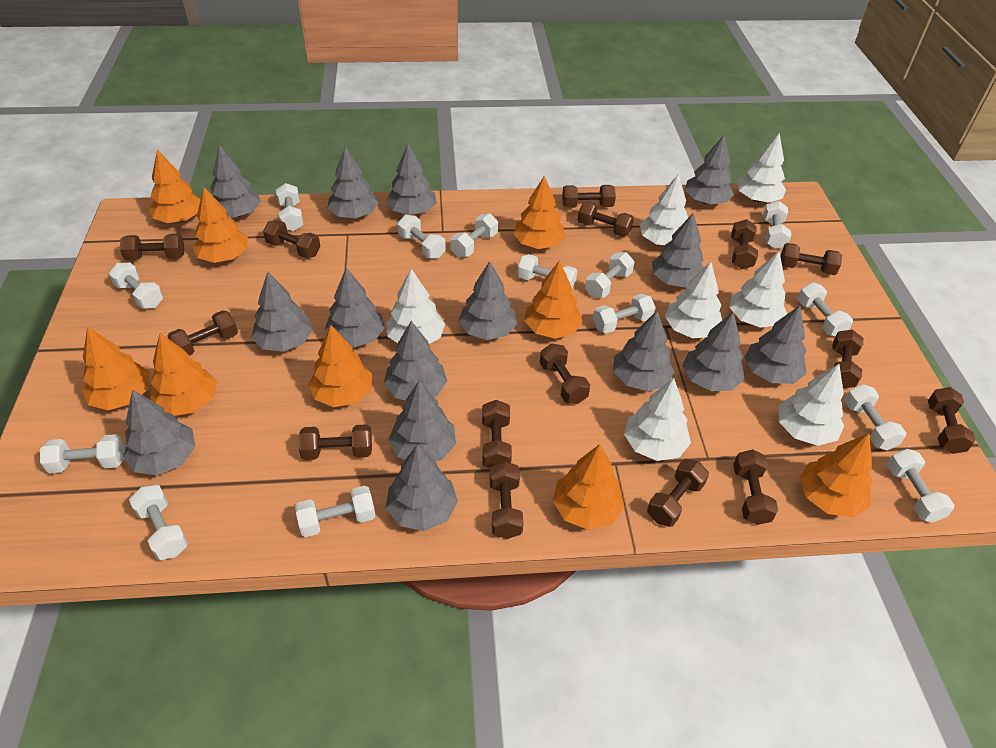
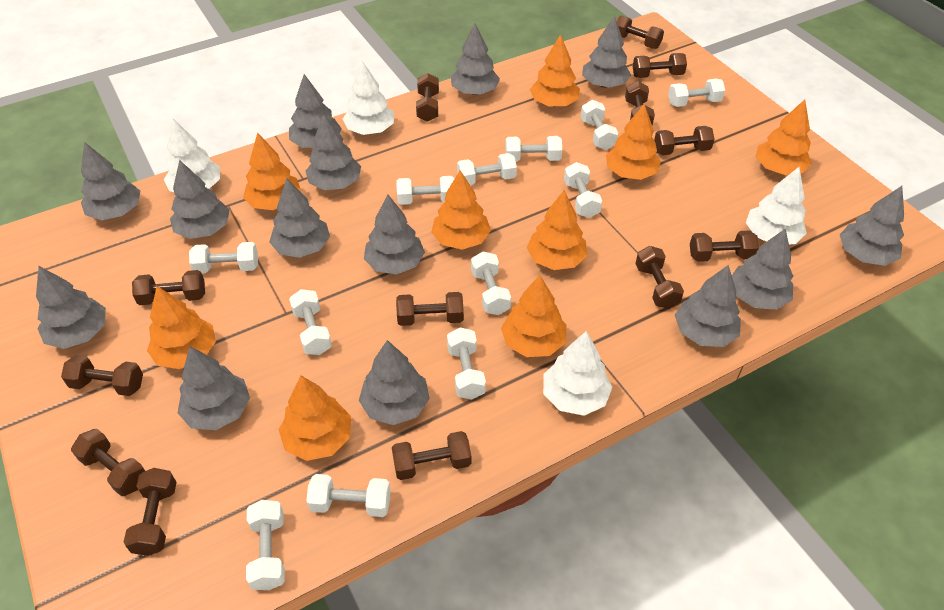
brown dumbbell: [120,234,184,260] [167,310,238,356] [263,220,321,258] [299,424,372,460] [482,400,512,468] [490,461,523,539] [540,343,590,404] [562,185,616,208] [578,201,634,237] [647,459,709,527] [731,219,758,269] [733,449,778,525] [781,243,842,275] [832,330,863,388] [928,387,976,454] = 15 -> [61,355,143,396] [71,429,145,496] [124,468,177,556] [132,270,205,305] [392,431,471,480] [396,292,464,326] [416,73,439,122] [616,15,664,49] [625,81,655,125] [633,53,687,78] [635,246,684,309] [654,126,714,155] [690,230,759,262] = 13
grey tree: [123,390,196,475] [210,145,261,218] [251,272,313,352] [324,268,385,347] [327,146,379,218] [384,321,447,400] [386,143,436,215] [386,444,458,531] [388,381,456,461] [459,261,517,340] [613,311,675,391] [652,213,704,288] [682,312,745,391] [685,135,734,204] [745,305,806,384] = 15 -> [36,266,106,349] [81,142,140,220] [170,160,230,239] [178,346,250,430] [270,178,330,258] [289,74,342,148] [306,114,361,190] [359,340,430,425] [364,195,425,275] [451,24,500,95] [582,16,631,88] [675,265,741,347] [732,228,793,310] [840,186,904,266] = 14
white dumbbell: [40,434,125,474] [109,263,163,309] [129,485,188,560] [276,183,304,231] [295,485,375,537] [397,215,446,259] [450,213,498,257] [517,254,577,289] [585,252,634,298] [593,294,656,333] [763,201,791,249] [798,282,853,337] [844,384,906,450] [887,449,954,523] = 14 -> [189,242,258,273] [246,500,285,590] [289,289,332,355] [306,474,391,517] [396,176,455,205] [447,327,486,399] [457,153,517,185] [471,251,511,315] [505,136,562,162] [564,162,602,218] [581,100,618,150] [668,79,725,107] = 12
white tree: [386,269,445,344] [624,378,691,461] [640,174,688,245] [665,262,722,338] [729,251,787,328] [737,133,786,202] [779,364,844,446] = 7 -> [164,119,220,192] [343,61,394,135] [543,331,612,416] [746,167,807,244] = 4

